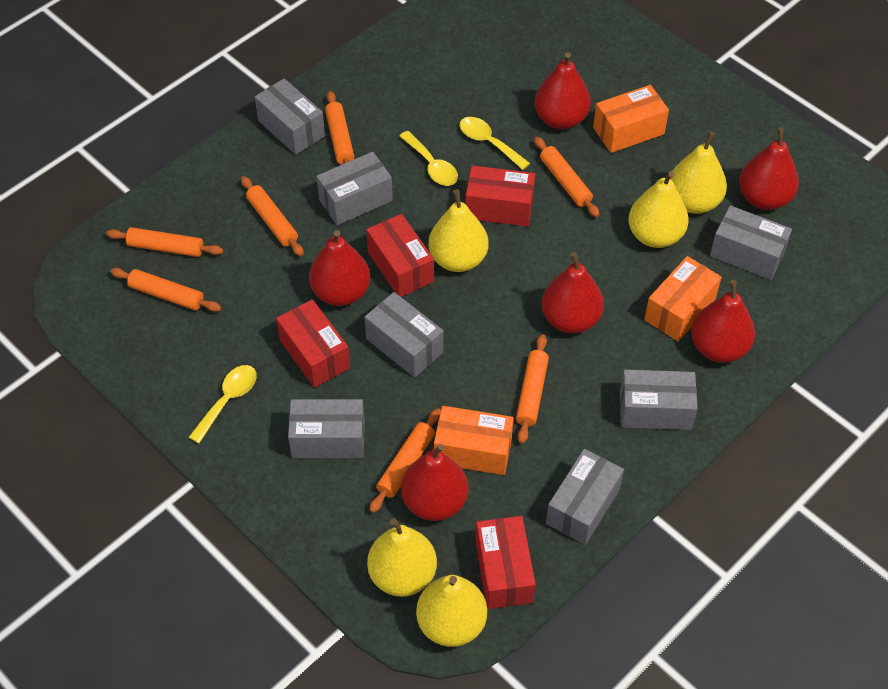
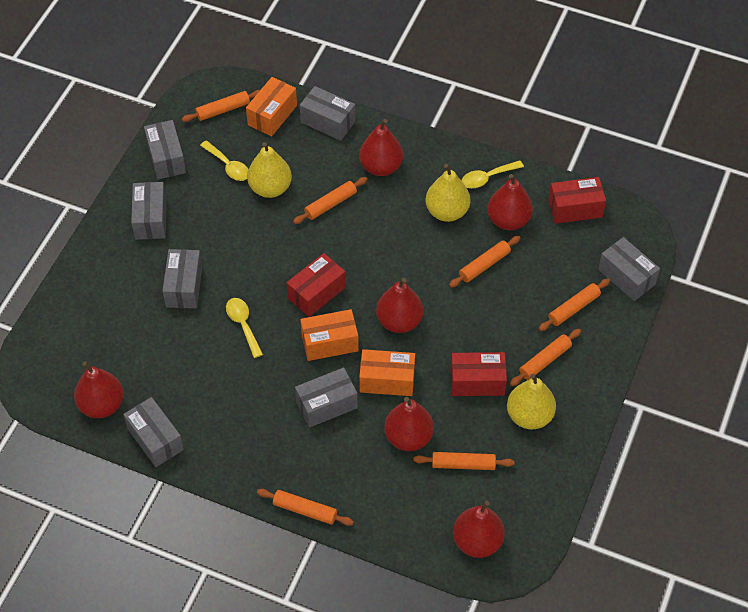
red box: [276,299,350,388] [366,214,434,297] [465,165,535,227] [475,516,536,609] = 4 -> [287,253,346,317] [450,352,507,396] [548,177,606,224] = 3
yellow pear: [367,518,437,597] [416,575,487,647] [429,189,488,272] [628,171,689,248] [671,131,727,214] = 5 -> [247,142,292,198] [425,164,470,222] [507,374,556,429] = 3

